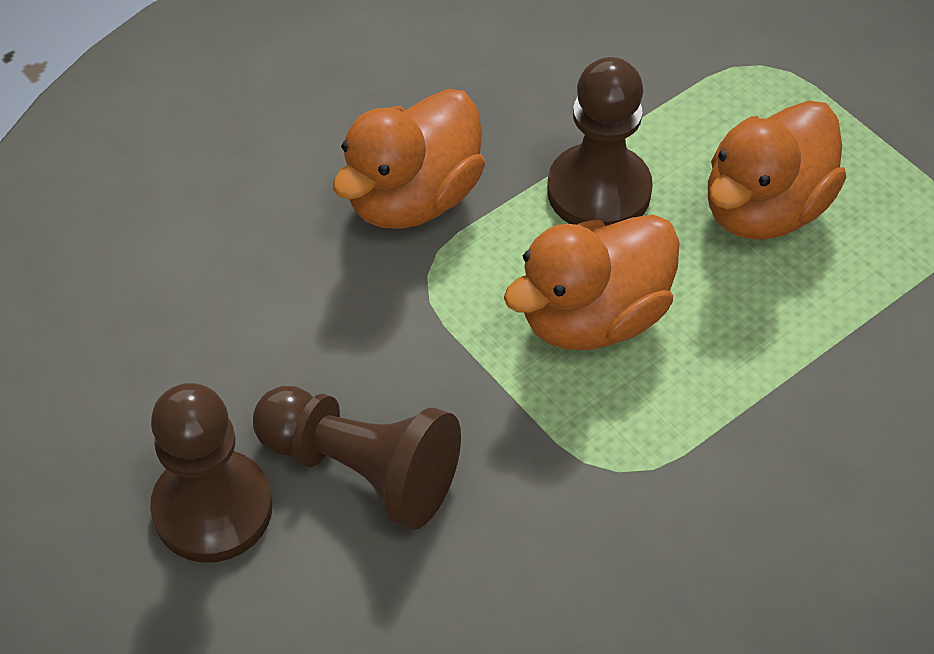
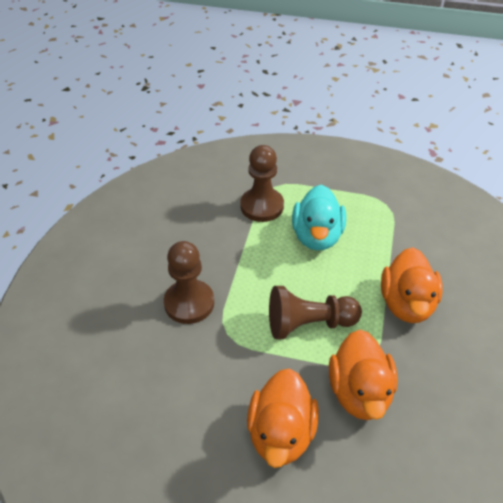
turquoise duck: none = 0 -> [292,184,346,250] = 1

